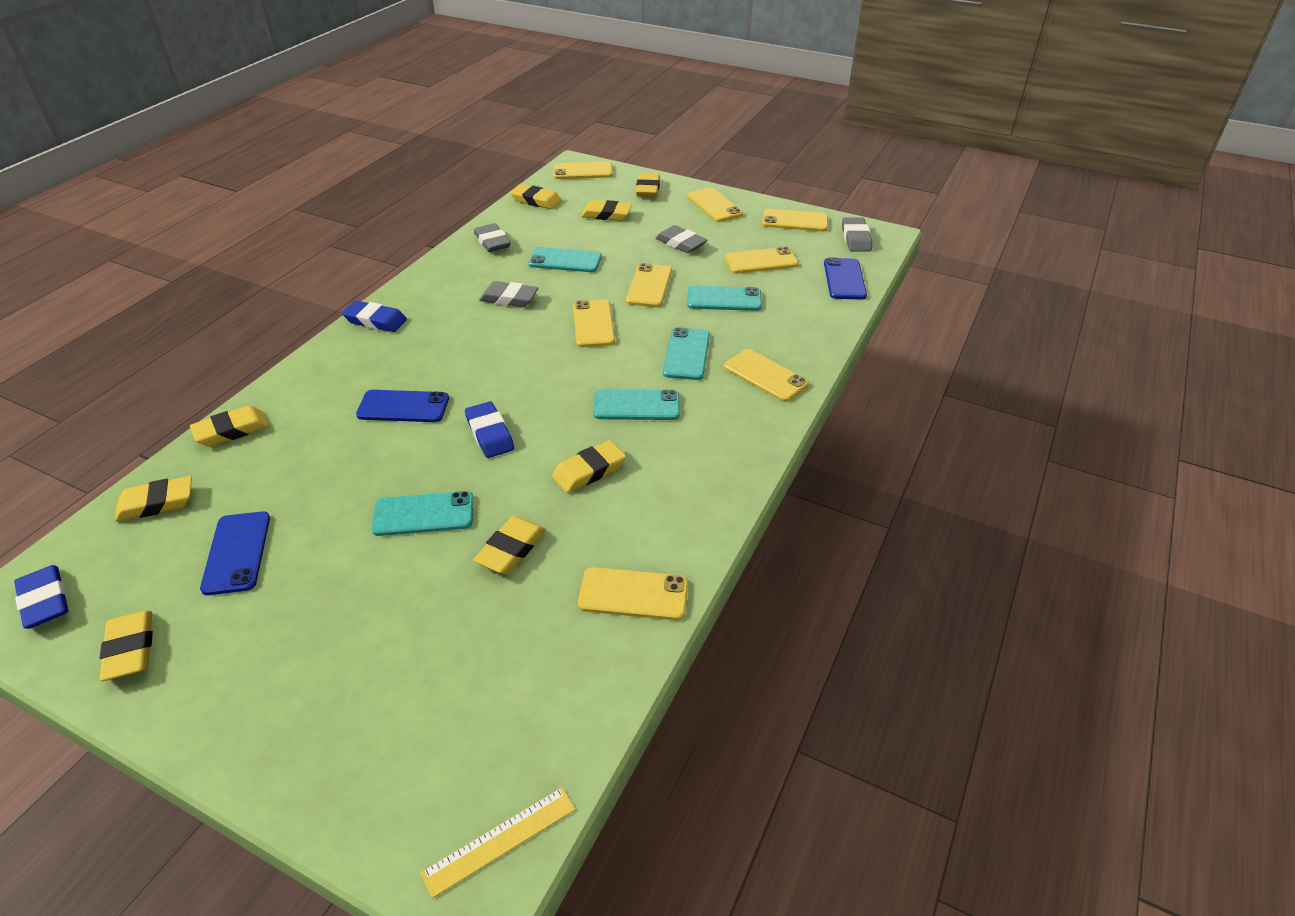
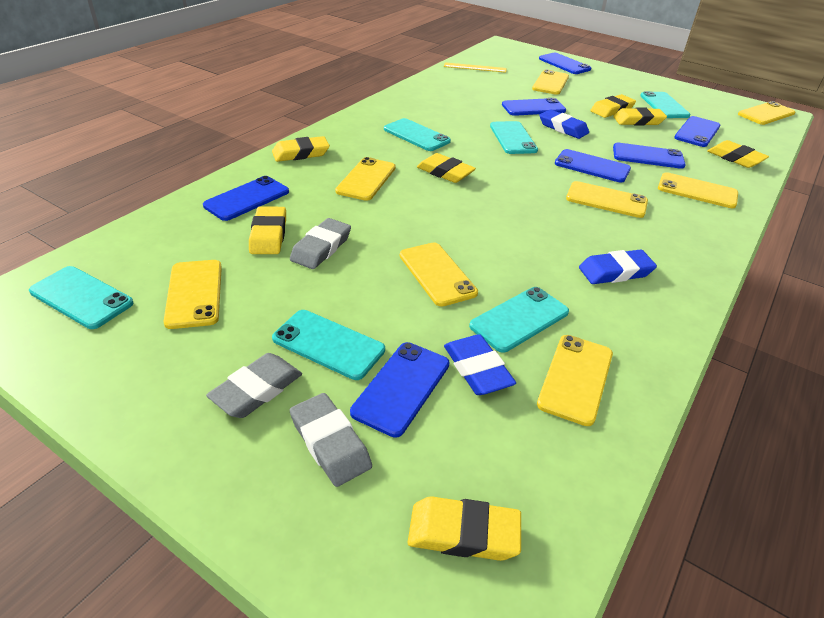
blue phone: [200,511,270,595] [356,390,449,422] [824,257,867,300] = 3 -> [203,176,289,221] [350,342,450,438] [502,98,566,116] [539,53,591,74] [555,149,631,183] [613,143,686,169] [674,116,720,147] = 7
grey eraser: [474,223,511,252] [479,281,538,307] [655,225,707,253] [842,218,872,251] = 4 -> [206,353,302,418] [290,218,351,269] [290,393,372,487] = 3
turquoise phone: [372,491,474,536] [529,247,602,272] [593,389,680,420] [663,327,710,380] [687,286,762,311] = 5 -> [29,266,133,329] [272,310,385,380] [384,118,451,151] [469,287,569,353] [490,121,538,154] [640,91,691,118] = 6
yellow eraser: [99,611,153,681] [115,476,192,521] [190,406,269,447] [473,516,546,574] [510,184,562,209] [552,440,626,493] [581,200,632,221] [636,173,660,197] = 8 -> [249,206,286,254] [272,136,330,162] [408,496,521,561] [417,153,476,183] [590,94,636,118] [613,107,667,125] [708,140,769,168] = 7

